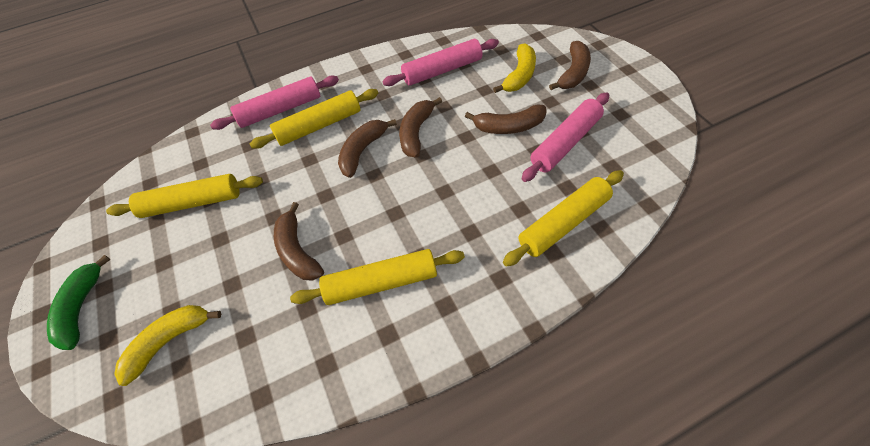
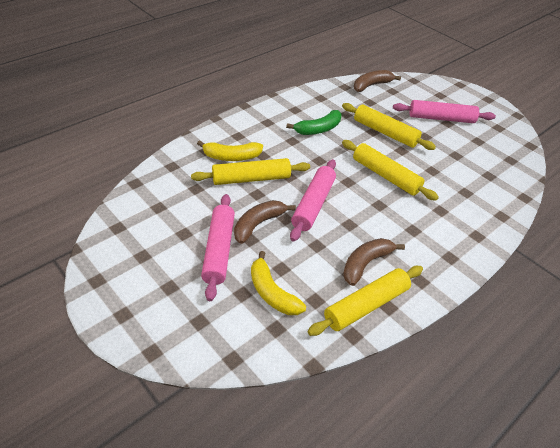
brown banana: [274,202,324,281] [338,119,397,178] [399,97,442,158] [465,104,547,134] [549,41,591,90] = 5 -> [234,200,296,244] [343,238,405,286] [354,70,401,92] = 3

